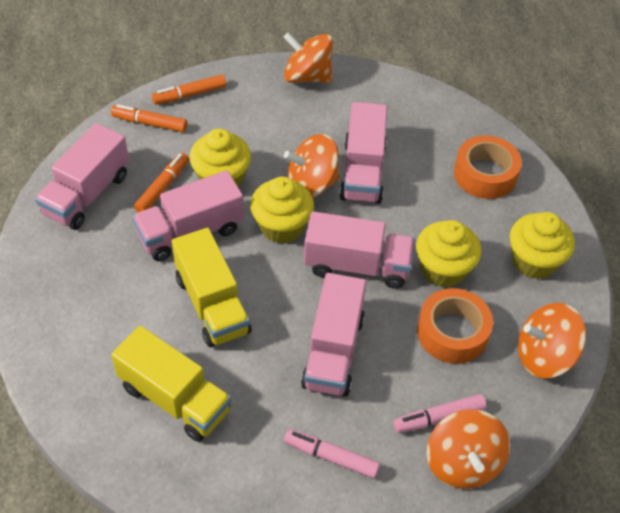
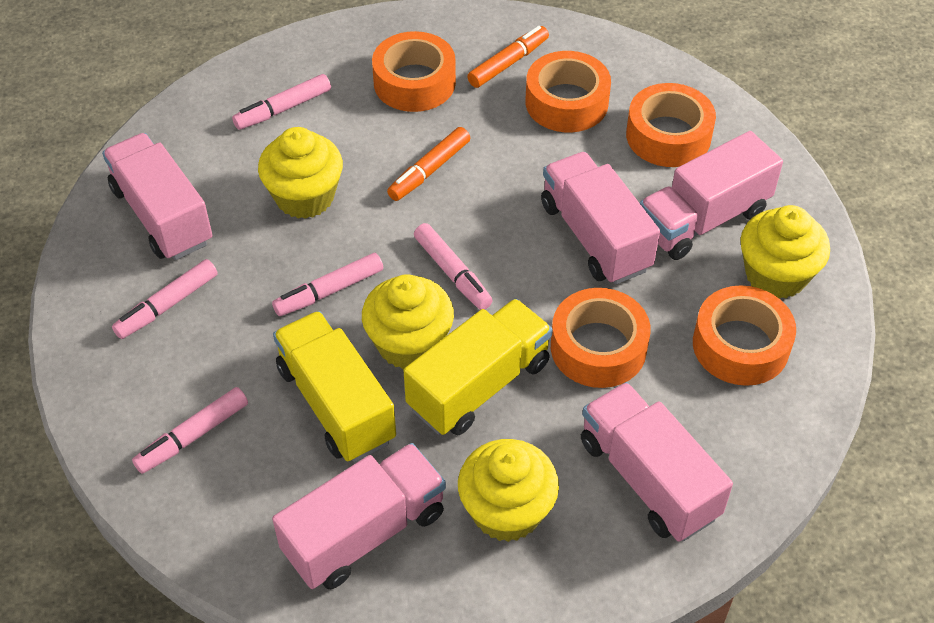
orange marker: [111,104,187,132] [134,152,189,212] [152,74,226,105] = 3 -> [387,127,470,201] [467,26,549,88] = 2
orange spinning top: [284,32,333,83] [284,134,340,198] [426,409,510,489] [518,303,586,378] = 4 -> none = 0
orange tape: [417,288,493,364] [454,135,522,199] = 2 -> [372,31,456,112] [525,51,611,132] [551,288,651,388] [626,83,716,167] [693,285,796,386] = 5
pink marker: [284,429,380,478] [393,394,487,433] = 2 -> [112,259,217,339] [132,387,248,474] [232,74,331,130] [272,253,383,316] [414,223,493,310] = 5

